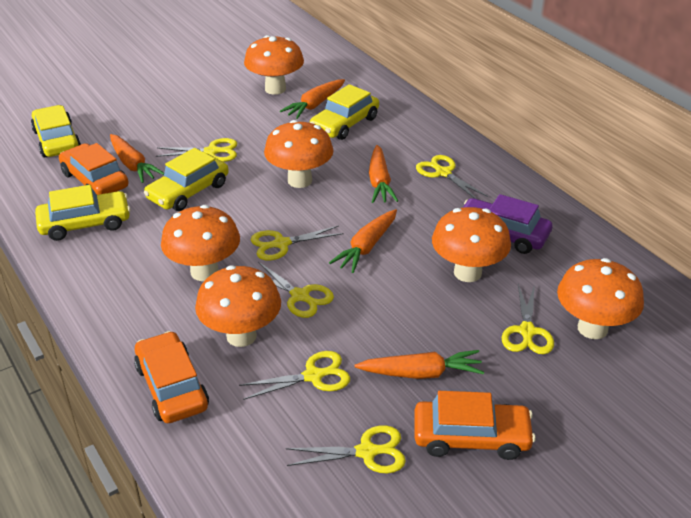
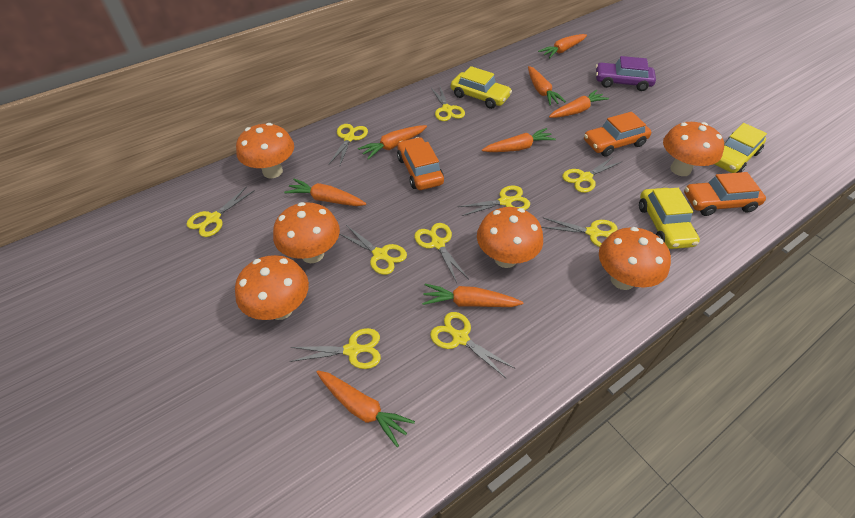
orange carrot: [110,134,164,183] [280,79,345,119] [329,209,397,273] [355,350,484,379] [369,145,398,203] = 5 -> [284,179,366,206] [316,371,415,447] [358,125,427,159] [422,284,523,307] [482,128,556,152] [528,66,566,106] [538,34,587,58] [549,90,609,118] = 8
yellow car: [31,105,81,157] [35,185,131,241] [144,148,229,211] [310,84,379,140] = 4 -> [451,66,512,109] [639,188,700,249] [715,123,767,173] = 3
yellow scissors: [156,138,237,162] [239,351,350,400] [251,226,344,261] [258,262,334,318] [286,425,406,473] [416,155,488,199] [501,284,554,354] = 7 -> [186,186,255,237] [290,328,381,369] [329,124,368,167] [339,225,407,275] [414,223,469,283] [430,312,514,379] [431,87,465,121] [458,186,530,216] [541,217,618,247] [562,156,621,193] = 10

